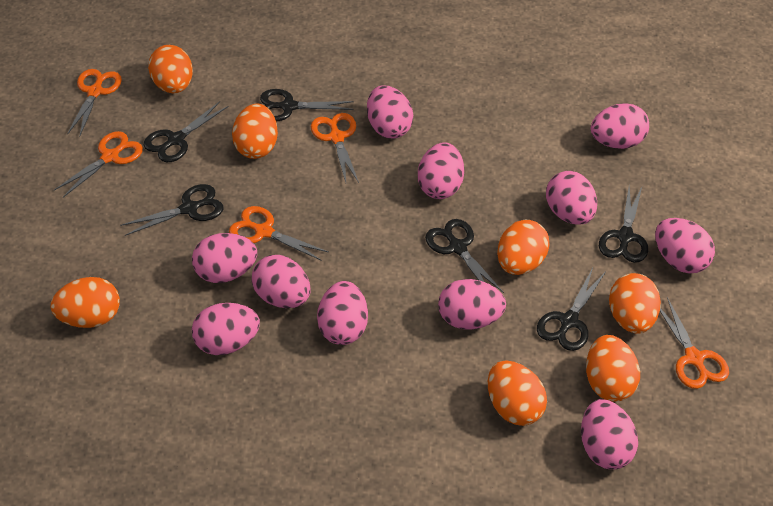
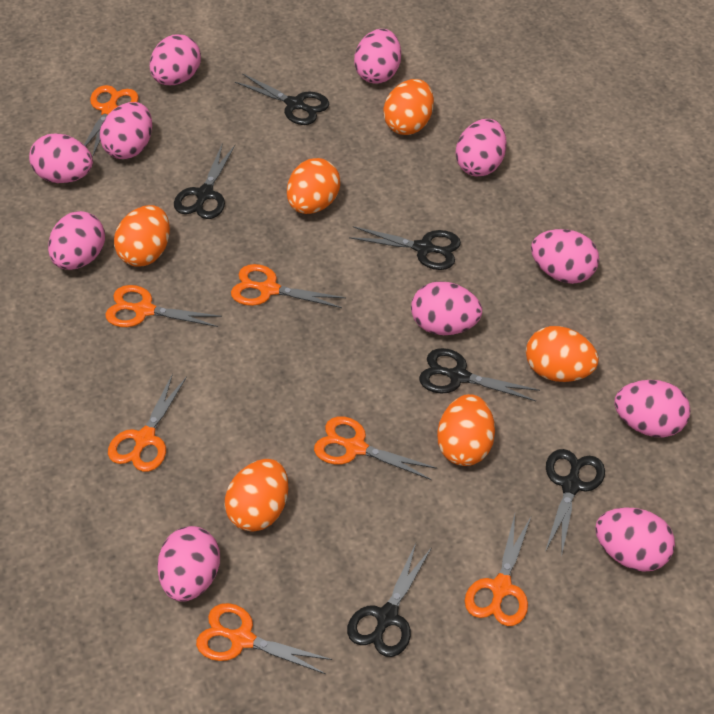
orange egg: [50,277,120,328] [148,45,193,93] [232,103,278,159] [488,361,547,426] [497,220,550,275] [586,335,640,402] [609,273,661,334] = 7 -> [114,205,170,267] [225,459,288,532] [287,158,340,214] [383,79,434,135] [437,394,495,466] [526,326,599,382] = 6
orange scissors: [54,131,143,197] [67,69,122,137] [229,206,328,261] [311,113,359,183] [660,297,729,389] = 5 -> [84,85,139,158] [105,285,222,327] [108,373,187,472] [196,603,332,674] [231,264,346,308] [314,416,437,480] [465,515,532,626] = 7

